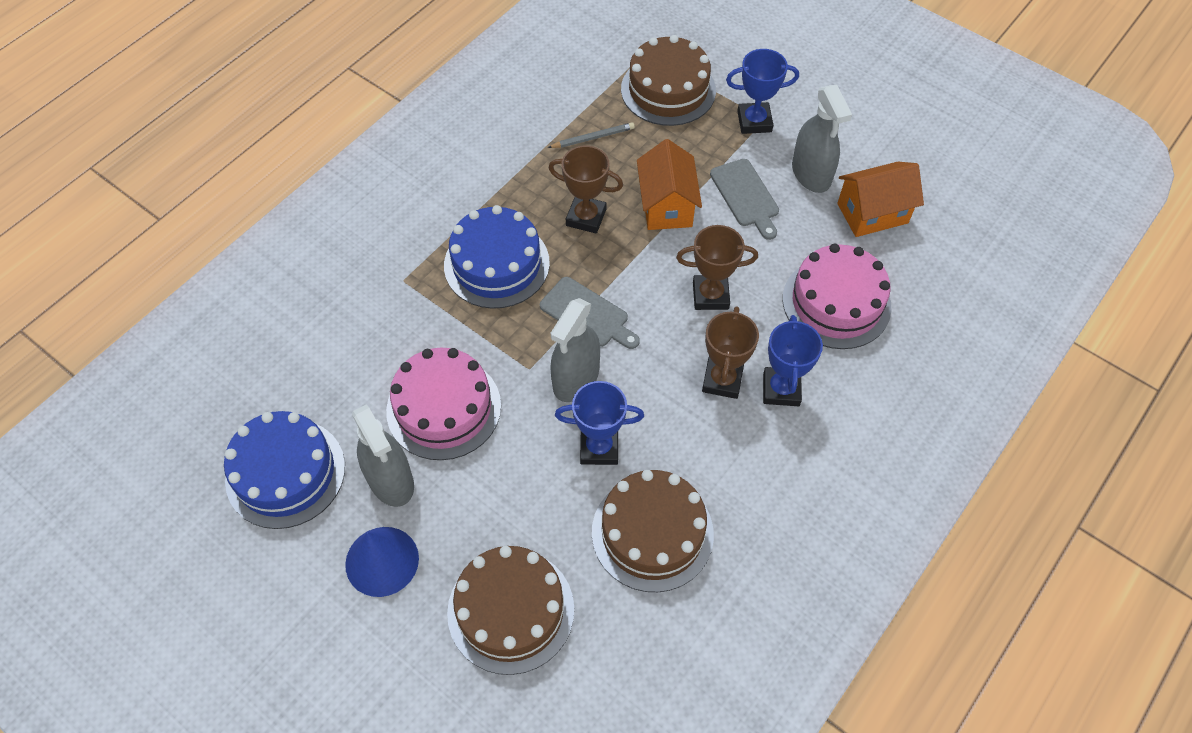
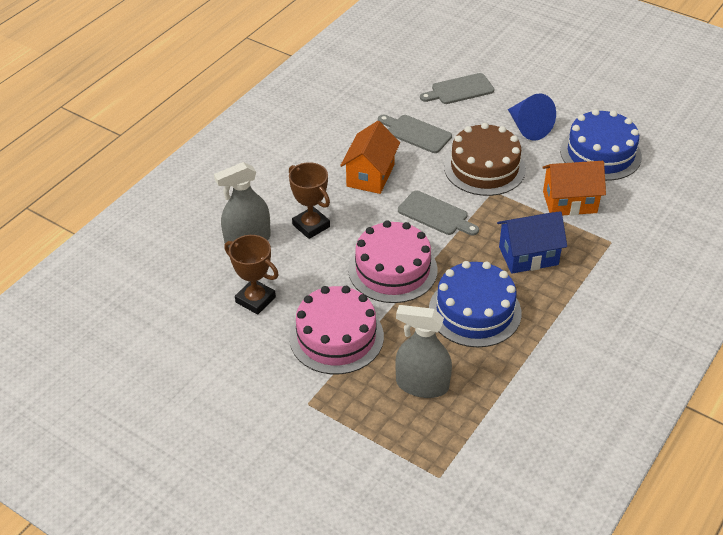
blue house: none = 0 -> [497,211,567,274] = 1
blue trophy: [555,381,644,465] [726,49,799,134] [763,315,823,406] = 3 -> none = 0
brown cake: [447,546,574,675] [592,470,714,592] [621,35,716,126] = 3 -> [444,123,526,196] = 1
brown trophy: [549,146,623,233] [676,225,758,310] [702,306,759,399] = 3 -> [224,235,279,315] [289,162,330,239] = 2
grey cutting board: [540,277,640,349] [710,159,779,240] = 2 -> [378,115,452,153] [398,190,479,235] [420,73,494,104] = 3
grey pencil: [548,123,635,148] = 1 -> none = 0
grey spray bottle: [352,404,414,507] [550,298,600,402] [792,85,852,193] = 3 -> [214,162,271,247] [395,305,452,398] = 2

